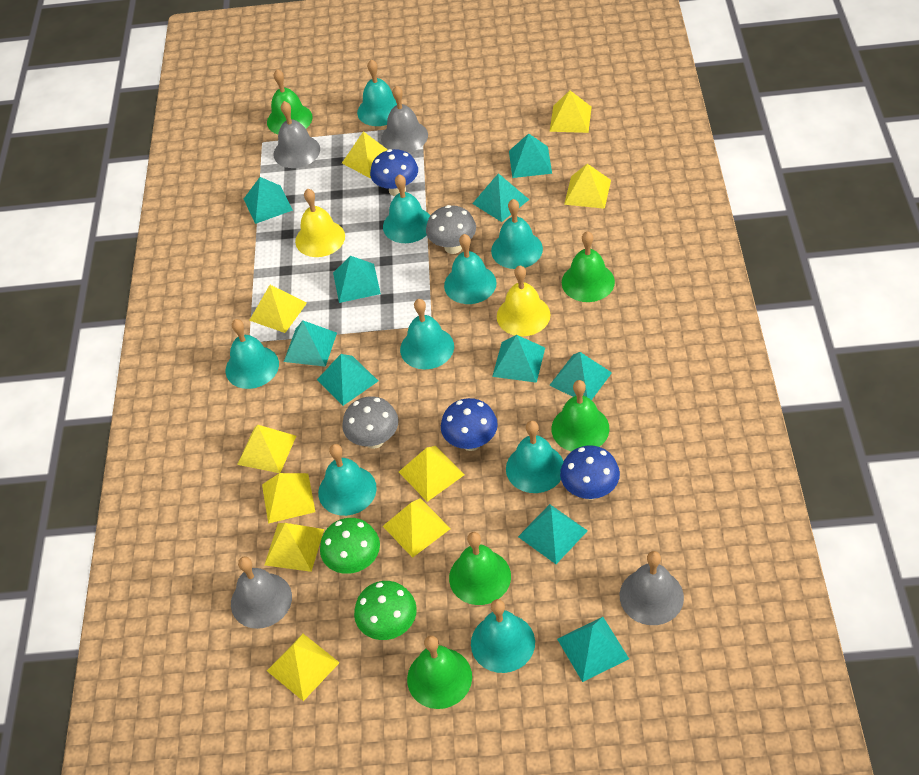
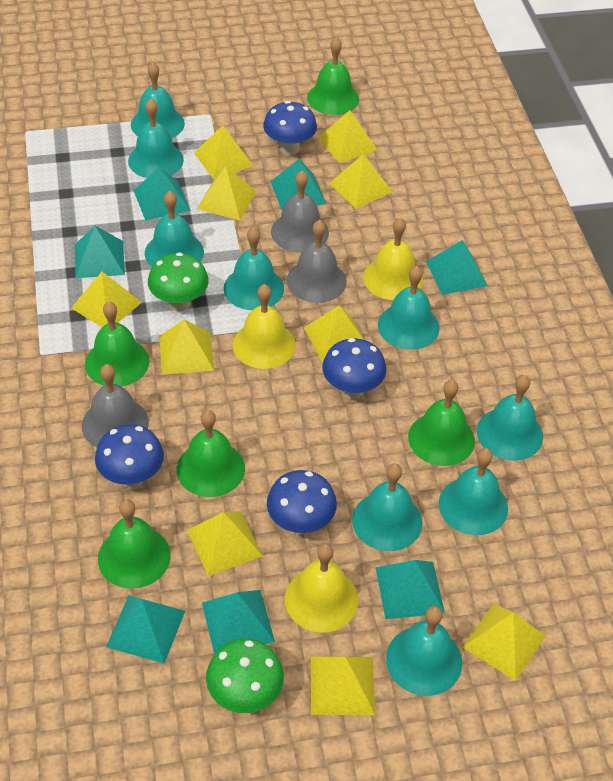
blue mushroom: [370,149,418,196] [441,398,498,451] [560,445,620,500] = 3 -> [95,424,164,488] [263,101,317,155] [267,470,337,535] [322,338,386,399] = 4
grey bell: [231,556,292,629] [274,101,320,168] [381,86,428,153] [620,551,684,625] = 4 -> [82,364,149,447] [271,171,329,253] [287,220,347,303] = 3
grey mushroom: [342,396,399,449] [426,205,476,254] = 2 -> none = 0
turquoise pyramid: [244,177,293,224] [284,321,337,367] [317,354,378,406] [333,256,381,303] [472,173,529,222] [492,335,545,383] [509,133,552,178] [518,504,588,564] [549,352,612,400] [557,617,629,682] = 10 -> [75,226,125,278] [106,595,185,664] [134,167,191,221] [202,590,275,654] [270,159,326,210] [376,560,445,619] [426,240,488,295] = 7
yellow bell: [295,189,345,257] [497,265,550,336] = 2 -> [233,284,296,369] [285,543,359,633] [363,217,423,300] = 3

